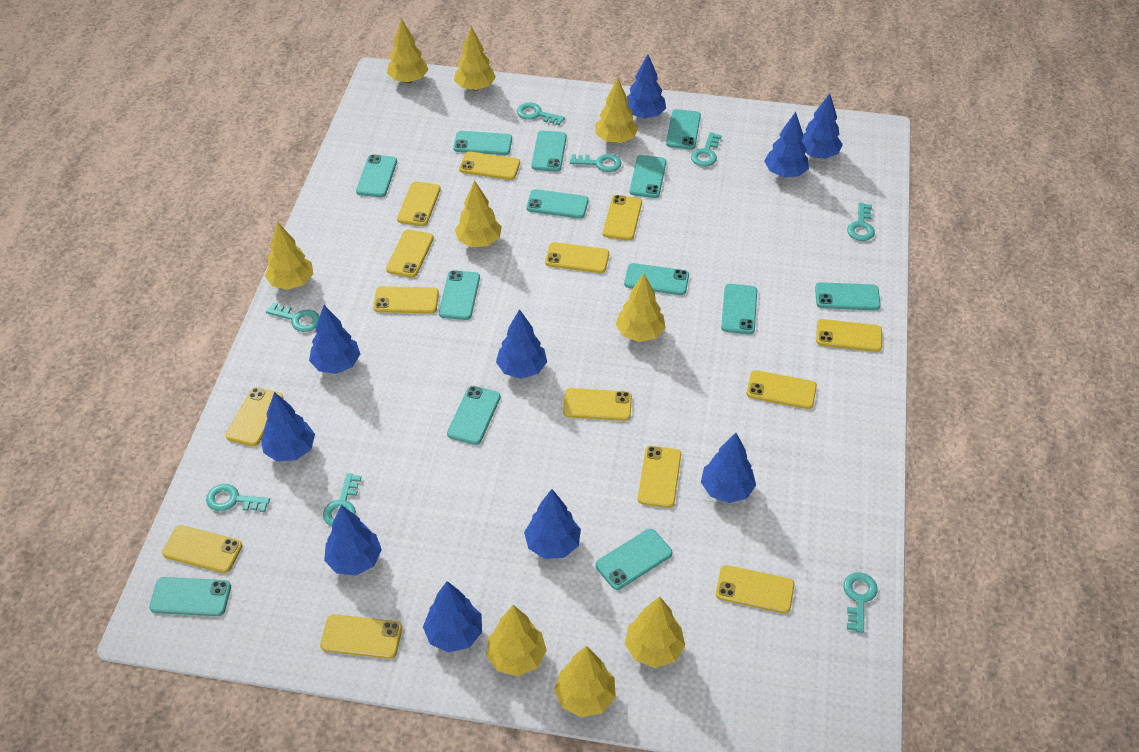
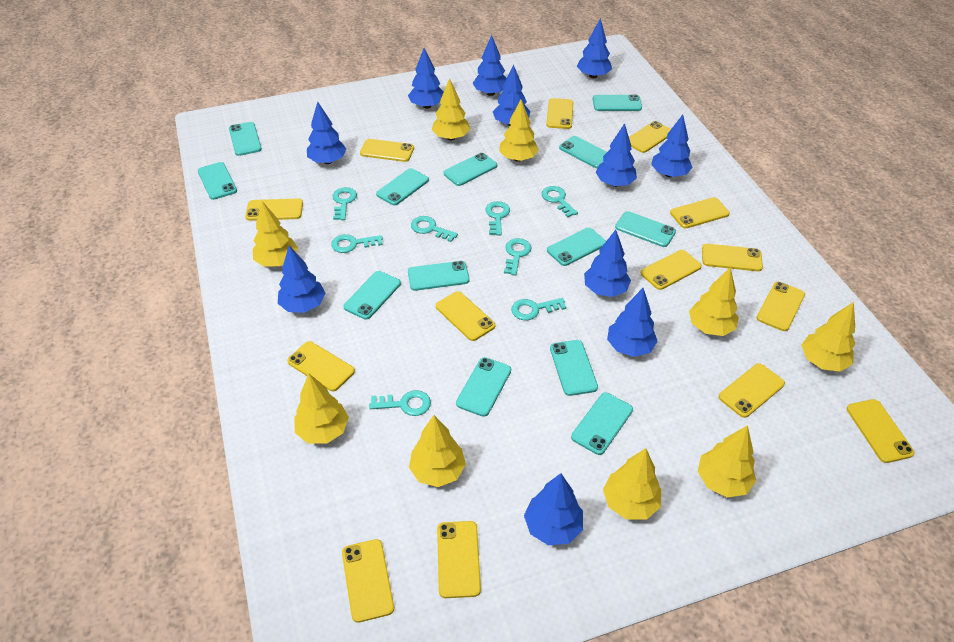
blue tree: [261,392,315,462] [309,305,360,374] [324,505,382,576] [423,581,482,653] [496,309,547,379] [524,489,581,559] [627,54,666,118] [701,433,756,503] [764,112,809,177] [802,93,843,159] = 10 -> [278,245,326,313] [307,101,346,164] [408,48,444,109] [473,35,506,96] [493,64,530,126] [524,473,583,545] [577,18,612,78] [584,230,631,297] [595,123,637,187] [607,288,658,357] [651,114,693,177] = 11

